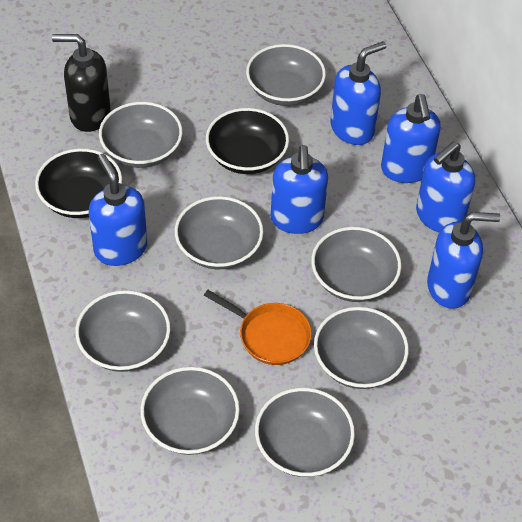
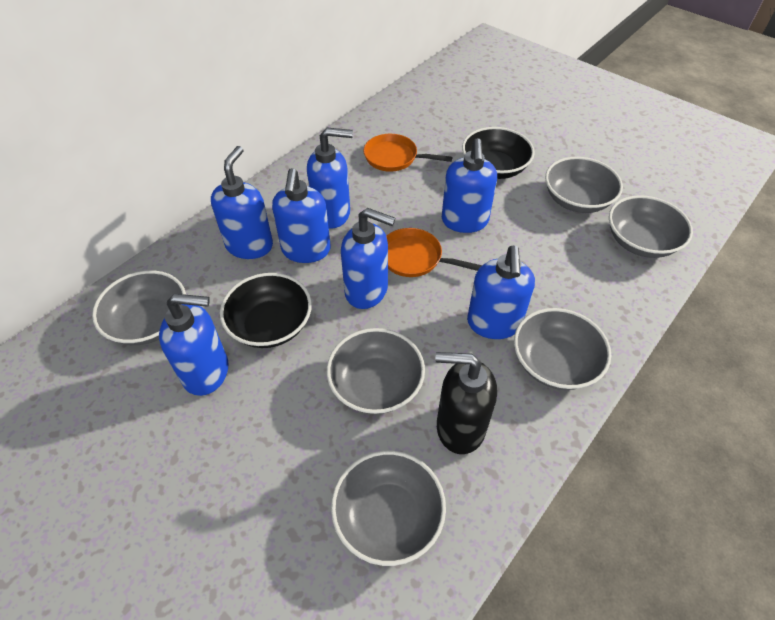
blue soap dispenser: [89,154,147,266] [271,145,328,234] [330,41,387,145] [381,94,441,183] [416,141,475,233] [427,212,500,309] = 6 -> [159,294,229,396] [211,146,273,259] [272,168,331,263] [307,128,353,229] [341,208,395,309] [442,138,497,233] [467,246,535,339] = 7
grey bowl: [75,290,170,372] [99,102,183,168] [140,367,240,455] [175,196,263,269] [246,44,326,106] [255,388,355,477] [311,227,401,302] [314,307,409,389] = 8 -> [92,270,186,345] [327,328,425,414] [331,451,446,566] [514,308,611,390] [545,157,623,213] [609,195,693,258] = 6
orange pan: [204,290,312,365] = 1 -> [363,134,452,172] [386,228,482,277] = 2

